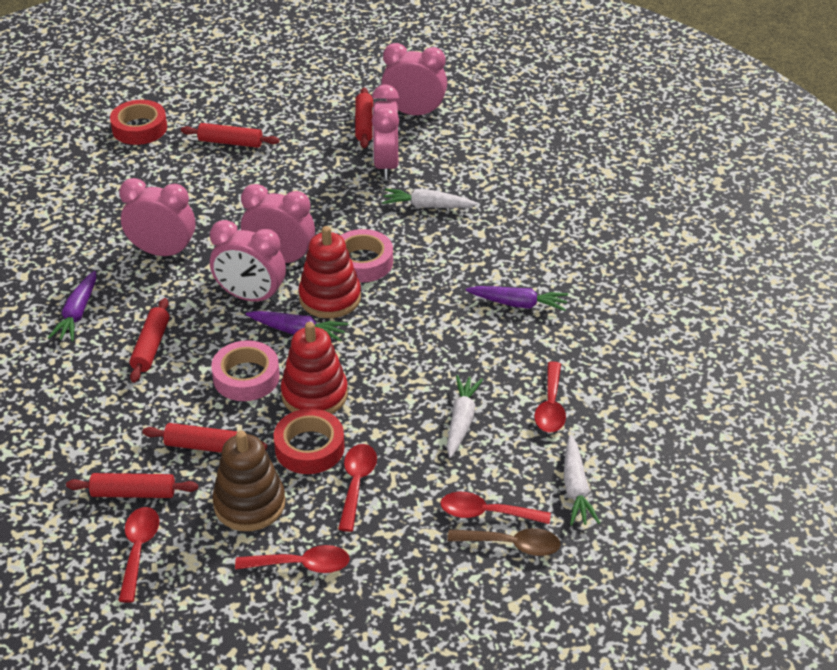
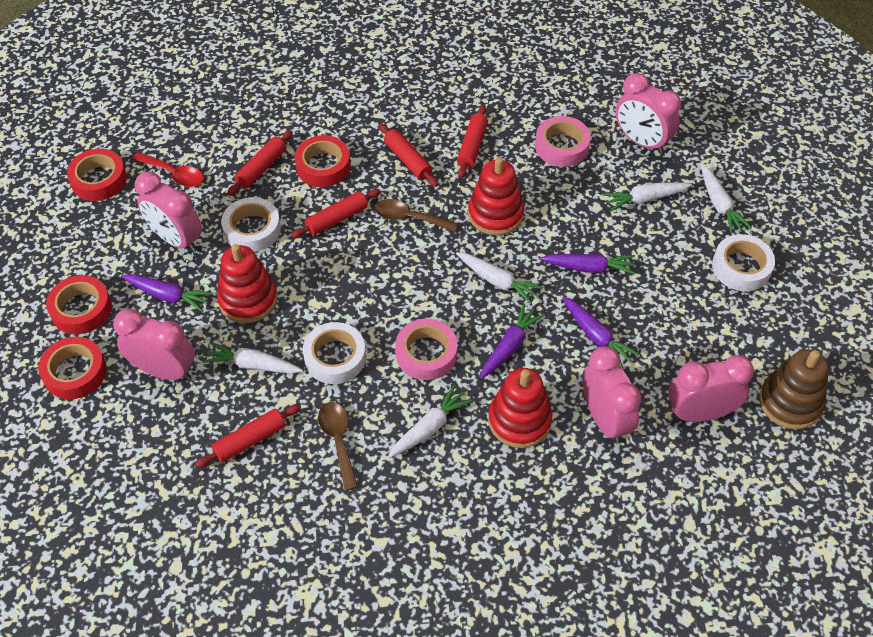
brown spoon: [447,528,561,556] = 1 -> [318,402,358,491] [374,199,458,232] = 2
purple carrot: [48,271,96,341] [245,311,348,342] [466,286,568,311] = 3 -> [121,274,213,312] [480,304,545,379] [540,254,636,274] [563,297,640,368] = 4
red spoon: [118,507,159,603] [235,545,350,573] [338,444,377,532] [440,492,551,524] [534,361,566,433] = 5 -> [132,152,204,187] = 1
red stacking toy: [281,322,348,414] [298,226,361,318] = 2 -> [217,244,278,323] [468,157,524,236] [488,368,552,448] = 3
red tape: [110,100,167,145] [274,409,345,474] = 2 -> [38,337,107,399] [46,275,112,334] [67,149,127,201] [295,135,351,187] = 4
white carrot: [382,188,478,208] [447,375,483,458] [564,435,600,525] = 3 -> [202,342,303,374] [388,385,472,458] [456,252,543,304] [603,182,692,211] [701,164,752,234] = 5
white tape: none = 0 -> [221,197,281,252] [303,322,366,384] [712,234,775,291] = 3

